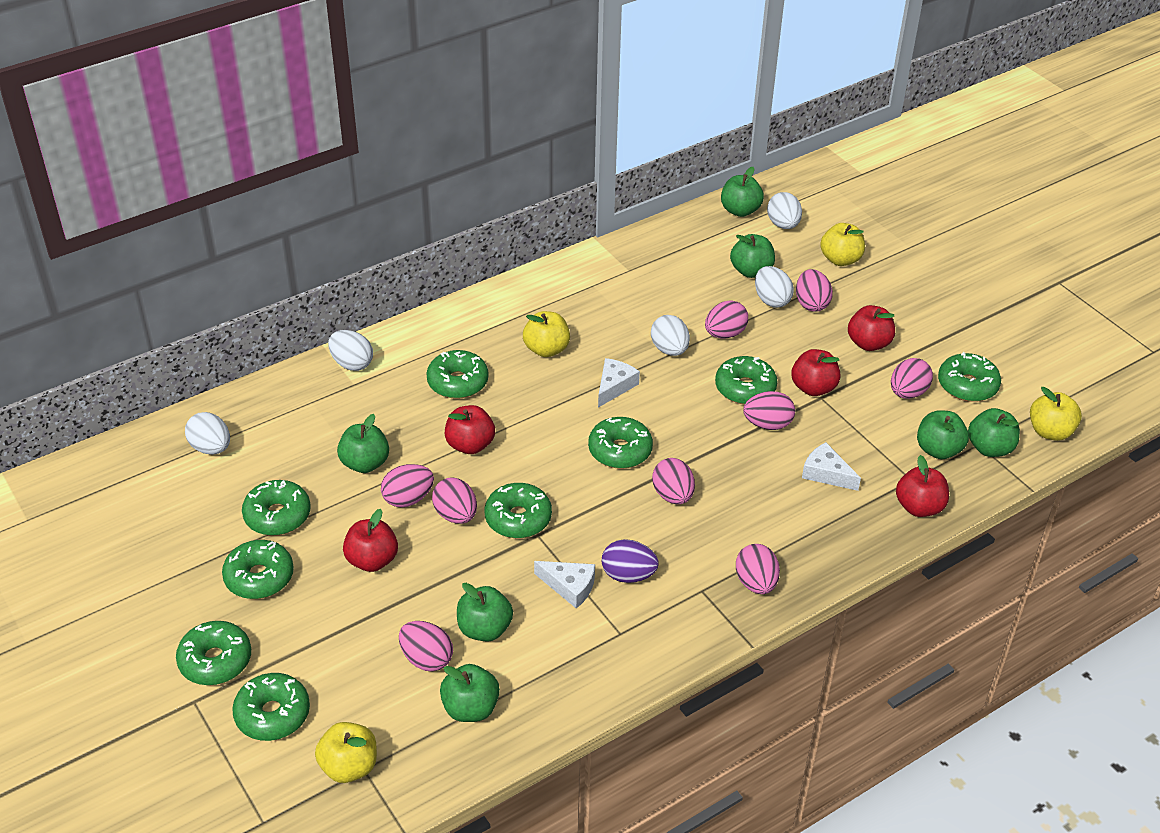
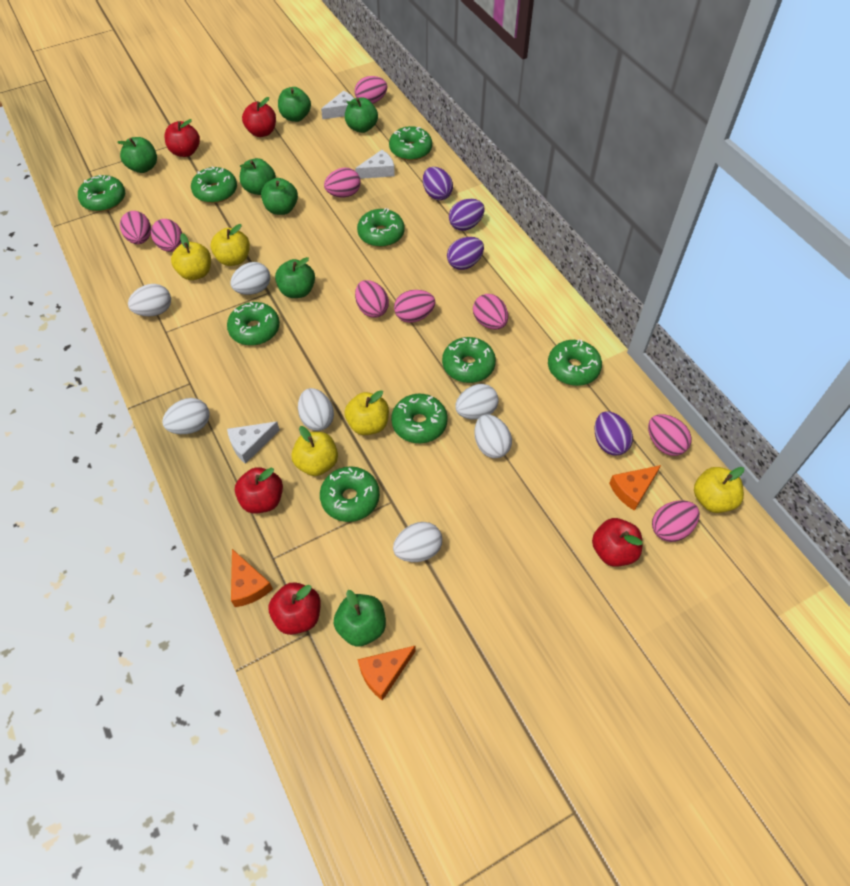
orange cheese: none = 0 -> [231,549,273,607] [358,646,416,701] [609,465,661,511] = 3
purple egg: [602,539,658,583] = 1 -> [423,167,453,200] [447,237,484,270] [449,199,485,231] [594,411,633,456] = 4
white egg: [185,412,230,455] [328,330,373,371] [651,315,690,356] [755,266,794,308] [767,192,802,229] = 5 -> [128,284,171,316] [162,398,210,434] [231,262,270,295] [298,388,334,431] [393,522,442,562] [455,384,499,420] [474,414,512,458] = 7
yellow apple: [315,722,377,783] [523,311,570,357] [820,223,865,266] [1030,387,1082,441] = 4 -> [171,233,211,280] [211,224,250,266] [291,426,338,476] [345,390,389,435] [694,467,744,513] = 5

